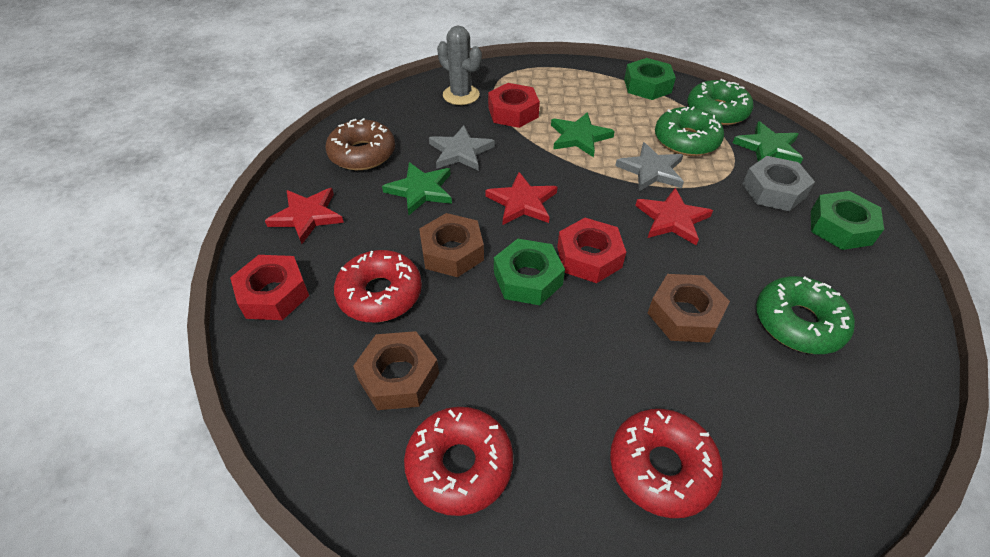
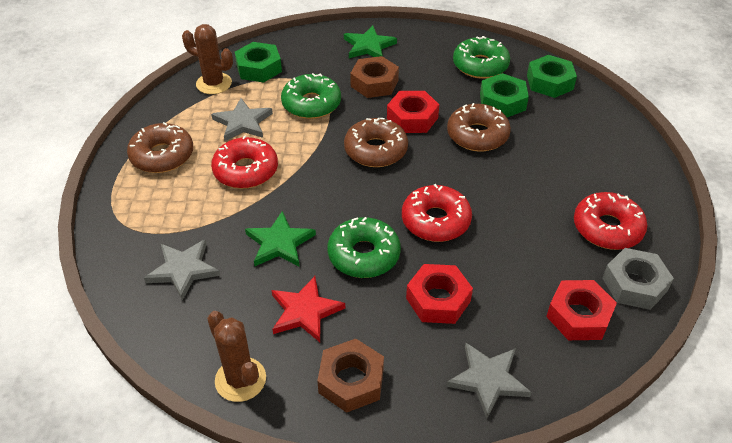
brown cactus: none = 0 -> [182,24,233,94] [207,311,266,402] = 2
brown donut: [325,118,395,170] = 1 -> [127,122,193,173] [344,118,408,167] [447,103,511,152] = 3
brown nut: [353,331,439,410] [419,213,484,277] [648,274,730,343] = 3 -> [317,339,384,413] [350,56,399,98] = 2
green star: [382,162,452,215] [551,112,615,157] [733,121,803,164] = 3 -> [245,211,316,267] [344,25,397,58] = 2
grey cactus: [437,26,482,105] = 1 -> none = 0
grey star: [429,125,495,171] [615,142,684,191] = 2 -> [144,240,220,301] [211,98,273,141] [446,343,531,419] = 3
red star: [265,188,344,244] [485,172,557,225] [635,188,713,245] = 3 -> [271,276,345,342] = 1

